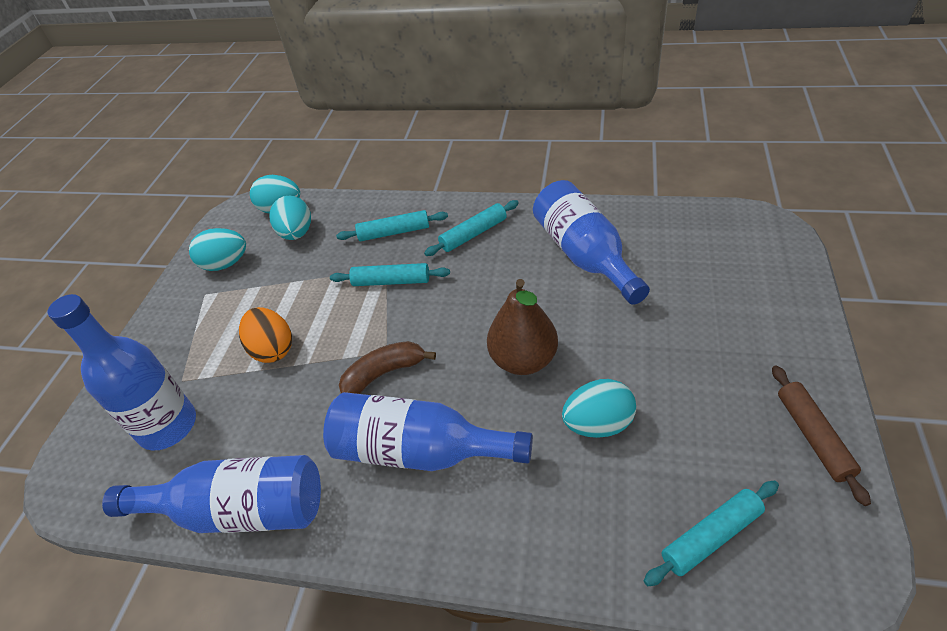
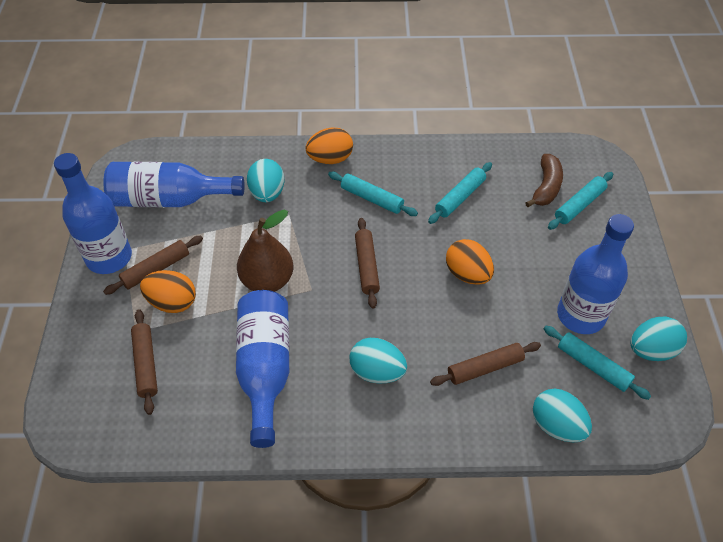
brown rolling pin: [772,365,871,506] = 1 -> [103,236,203,295] [131,309,158,415] [355,218,380,309] [430,342,541,386] = 4
orange egg: [239,307,292,363] = 1 -> [140,270,196,313] [306,127,353,164] [446,239,494,285] = 3

